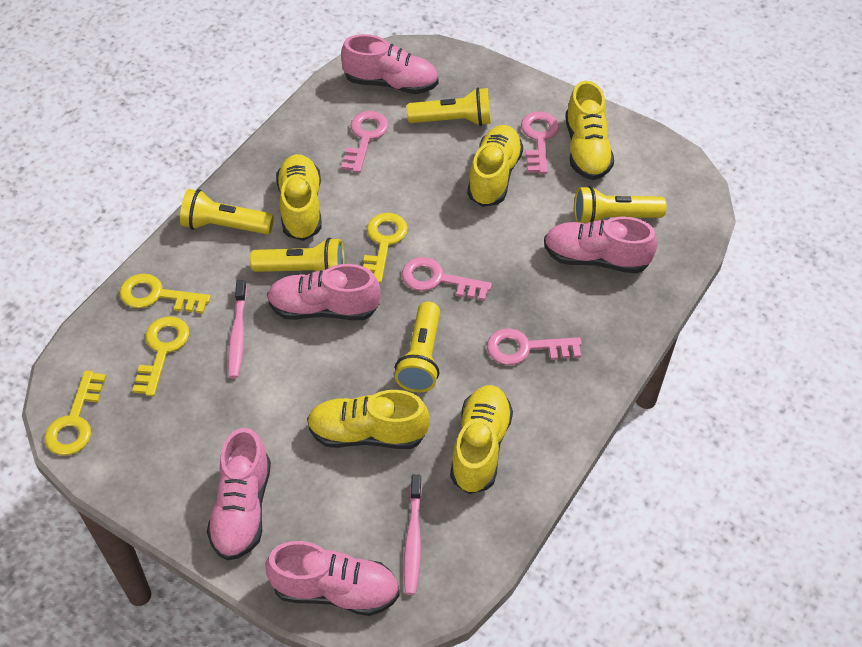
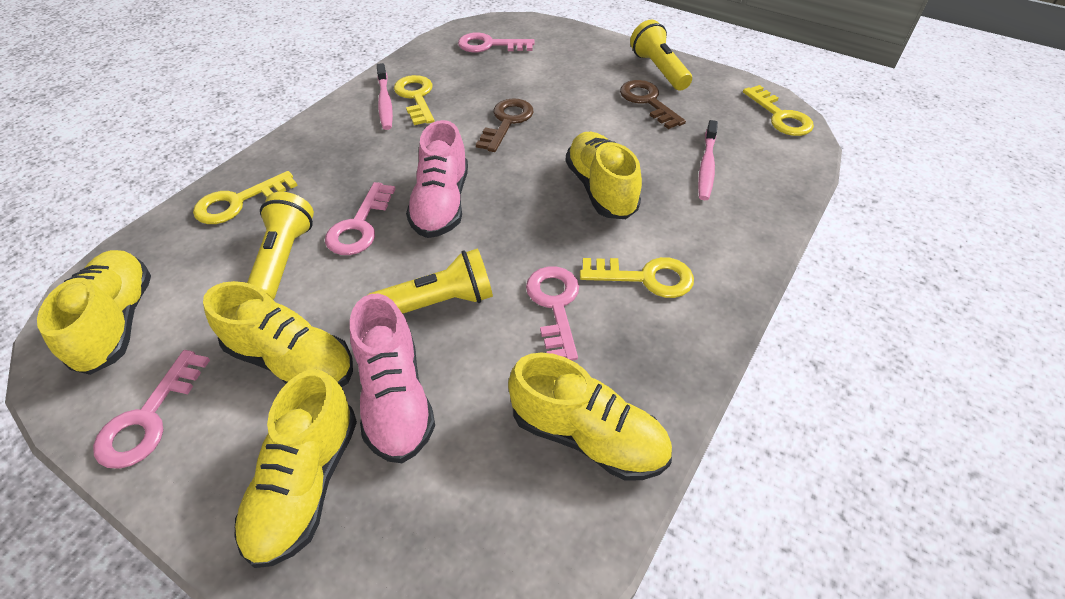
brown key: none = 0 -> [476,98,533,152] [620,80,686,129] = 2
pink shoe: [207,428,271,561] [265,541,400,616] [267,264,381,320] [341,34,439,94] [544,216,657,274] = 5 -> [350,294,435,463] [406,120,468,238] = 2
yellow flashlight: [180,189,274,234] [250,237,345,272] [395,301,440,392] [407,87,491,126] [574,186,667,223] = 5 -> [247,192,314,300] [368,248,493,314] [630,20,692,91] = 3

